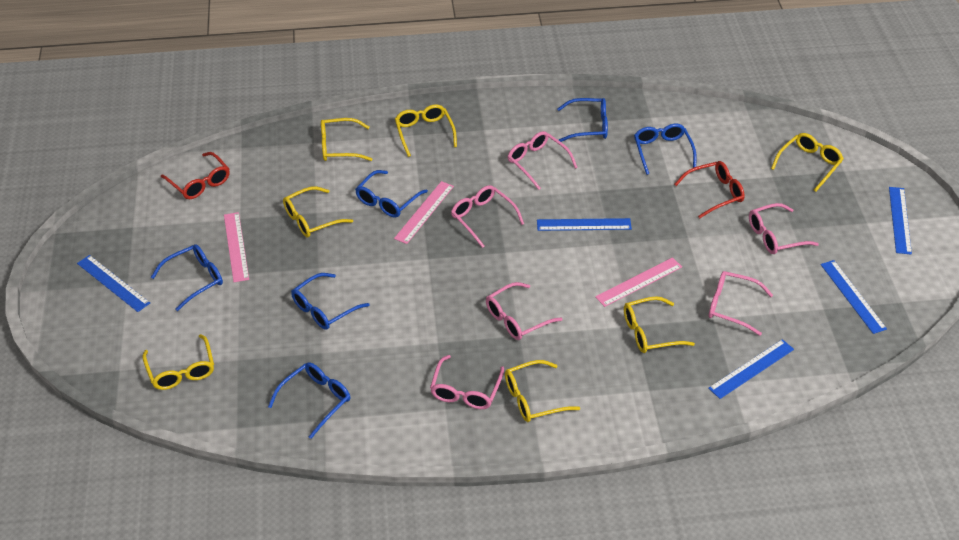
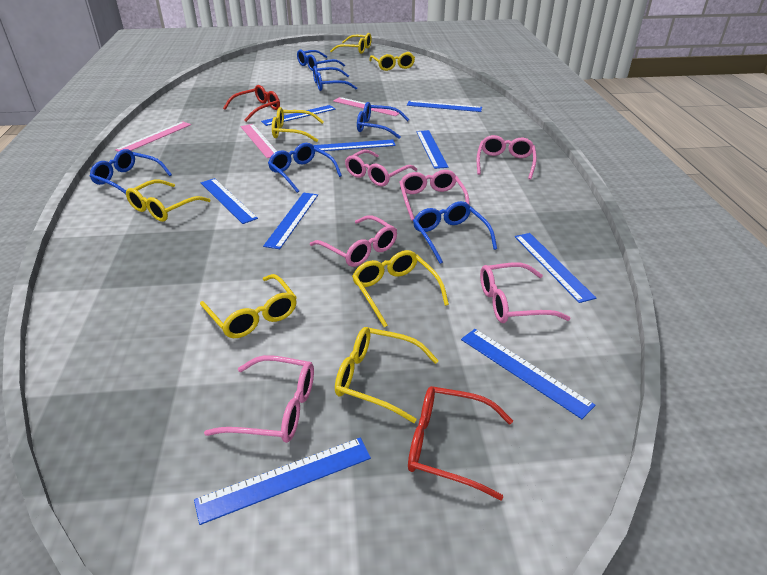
blue ruler: [77,255,150,312] [537,218,632,231] [708,339,794,399] [821,260,887,334] [889,187,912,255] = 5 -> [194,438,371,525] [201,178,258,224] [261,105,336,126] [263,193,318,249] [313,139,396,152] [407,101,482,112] [416,130,448,169] [461,329,595,419] [515,233,596,303] = 9

